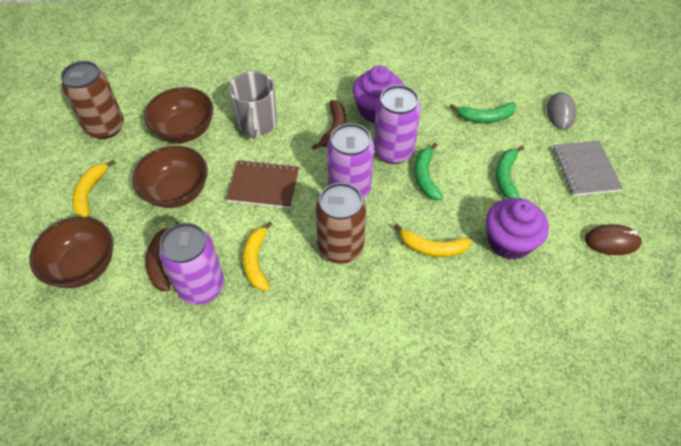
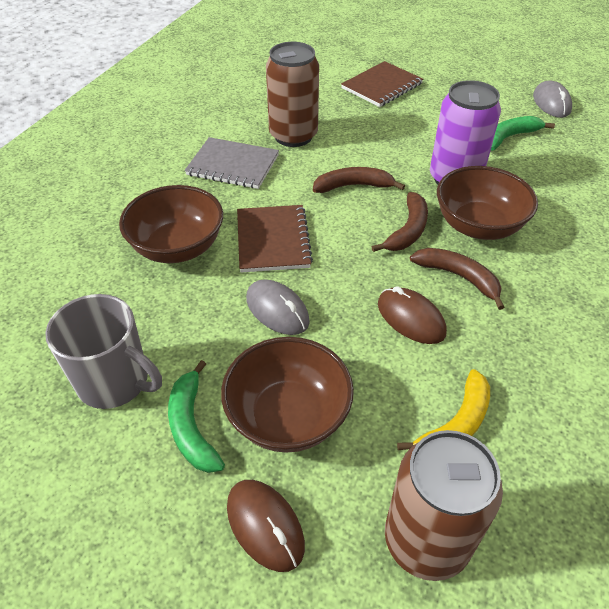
brown banana: [146,222,179,291] [312,100,346,150] = 2 -> [313,167,405,193] [372,192,428,252] [410,248,504,310] = 3
brown mouse: [585,224,642,255] = 1 -> [227,480,305,572] [378,286,447,344] = 2
brown notebook: [226,160,299,208] = 1 -> [237,205,313,273] [341,61,423,107] = 2
green banana: [415,143,443,200] [450,103,516,123] [496,146,524,199] = 3 -> [168,360,225,473] [491,116,555,151] = 2
grey mouse: [547,92,576,130] = 1 -> [246,279,310,335] [533,80,572,118] = 2
purple can: [159,223,224,305] [327,123,374,199] [374,85,421,164] = 3 -> [430,80,501,185] = 1
purple cupcake: [353,66,404,123] [486,198,549,260] = 2 -> none = 0
yellow banana: [72,160,115,217] [243,222,273,291] [394,223,472,257] = 3 -> [397,369,490,450] = 1

